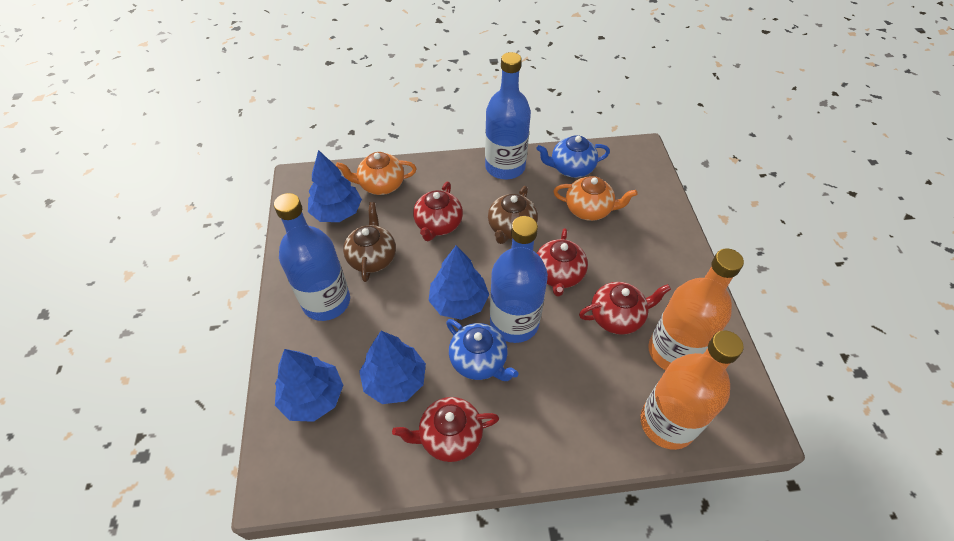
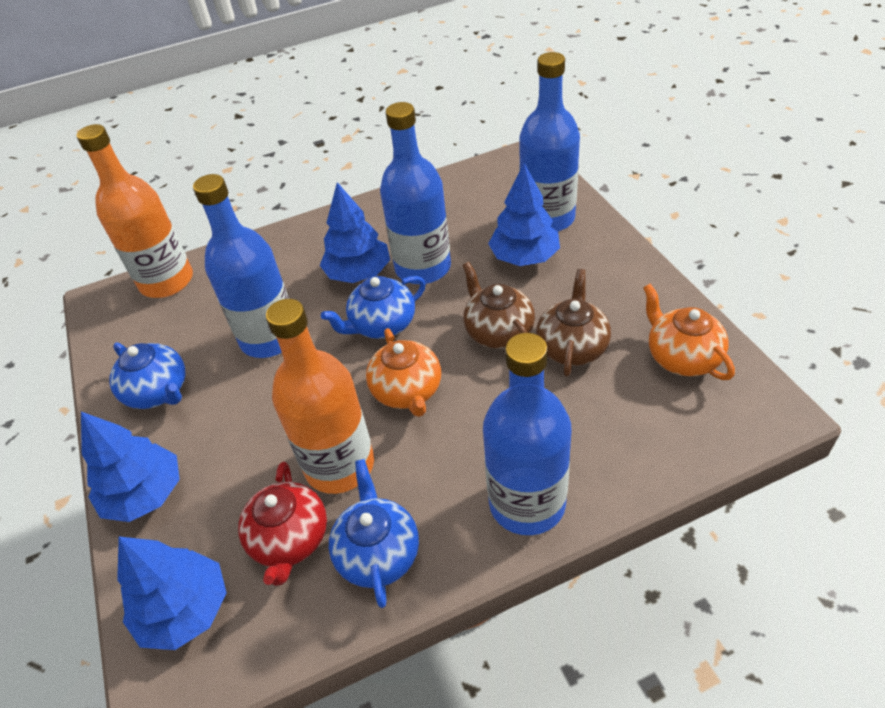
blue bottle: [274,193,350,321] [485,52,531,179] [490,216,548,343] = 3 -> [193,174,289,358] [380,102,451,284] [483,333,572,535] [519,52,580,232] = 4
blue teapot: [446,319,519,381] [536,135,610,178] = 2 -> [109,343,186,409] [321,276,426,339] [329,459,419,608] = 3
red teapot: [392,397,499,462] [413,182,463,241] [537,228,588,296] [579,282,671,335] = 4 -> [238,462,327,586] = 1

